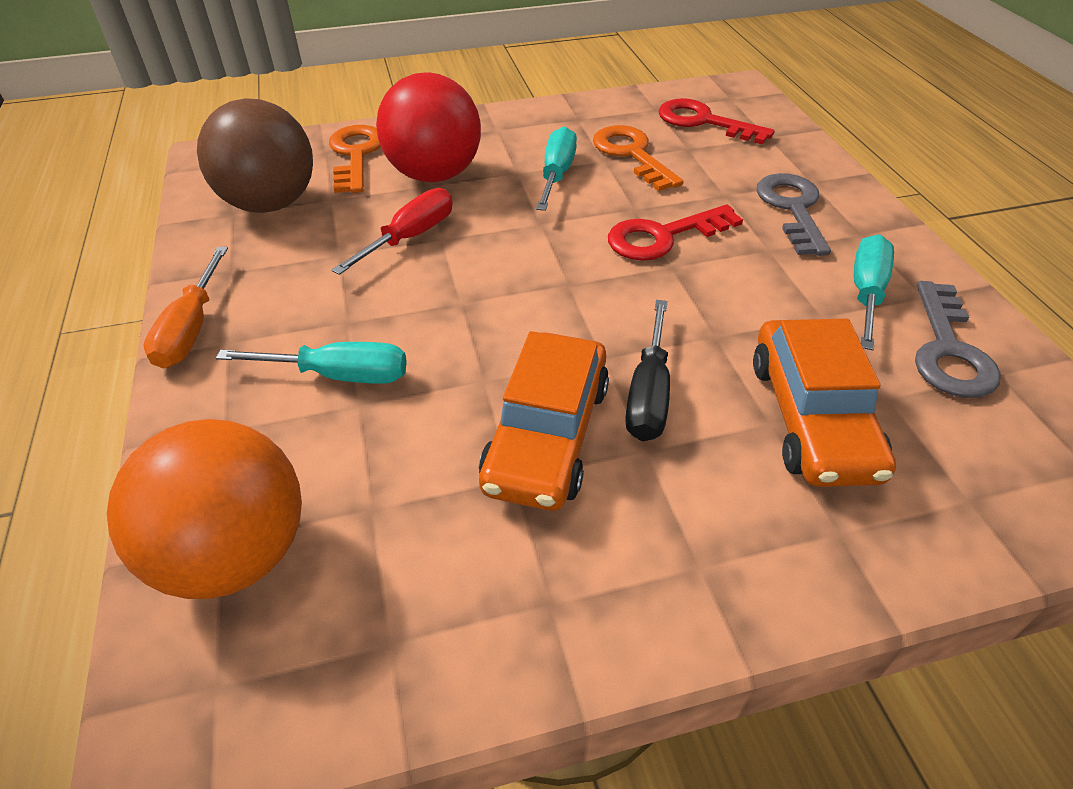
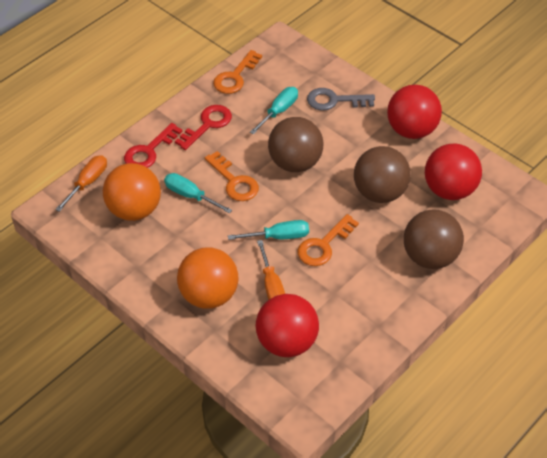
black screwdriver: [625,300,670,441] = 1 -> none = 0
brown ball: [197,98,313,213] = 1 -> [268,117,323,172] [354,146,411,203] [404,209,464,269] = 3
grey key: [756,173,831,256] [915,281,1001,398] = 2 -> [307,88,375,111] = 1
orange ball: [107,419,302,599] = 1 -> [103,163,161,221] [177,247,239,309] = 2
orange car: [479,331,609,511] [753,319,896,487] = 2 -> none = 0
orange key: [329,125,381,193] [593,125,684,191] = 2 -> [205,151,259,201] [213,50,262,94] [298,214,359,266] = 3
orange screwdriver: [143,247,228,368] = 1 -> [55,155,107,212] [257,240,285,300] = 2
red ball: [376,72,481,182] = 1 -> [256,294,319,357] [387,85,442,139] [425,143,482,200] = 3
red screwdriver: [332,188,453,275] = 1 -> none = 0

